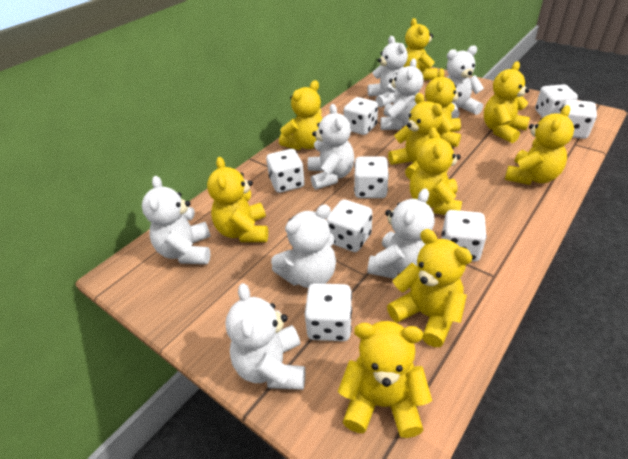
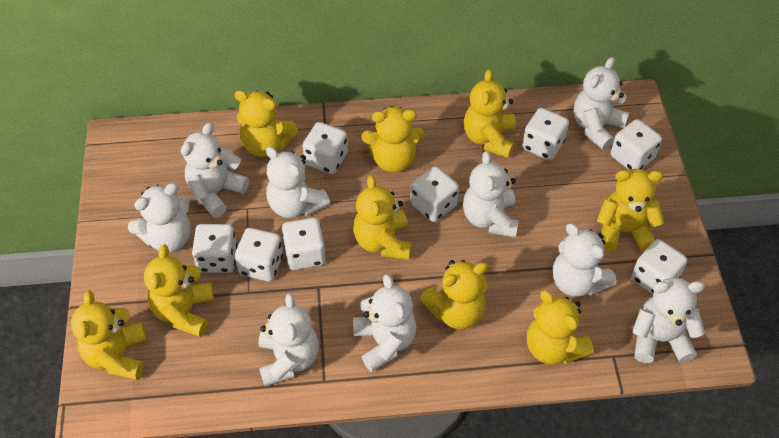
white teddy bear: [142,176,211,264] [226,283,305,390] [271,204,336,288] [308,104,355,190] [367,188,435,279] [368,36,408,108] [380,58,424,130] [446,45,484,119] = 8 -> [128,183,191,252] [181,122,249,218] [258,293,319,387] [266,147,330,218] [353,274,417,372] [463,151,519,238] [553,223,616,297] [574,57,629,150] [632,277,705,363] = 9
yellow teddy bear: [207,157,268,242] [279,80,323,150] [338,321,432,438] [387,229,472,347] [388,93,443,180] [403,18,438,80] [410,127,462,215] [425,68,462,147] [484,61,530,143] [505,105,574,185] = 10 -> [71,290,147,380] [144,244,214,337] [234,90,299,157] [353,175,411,260] [362,106,424,173] [420,260,488,329] [464,69,516,158] [527,290,594,365] [597,169,664,252] = 9

